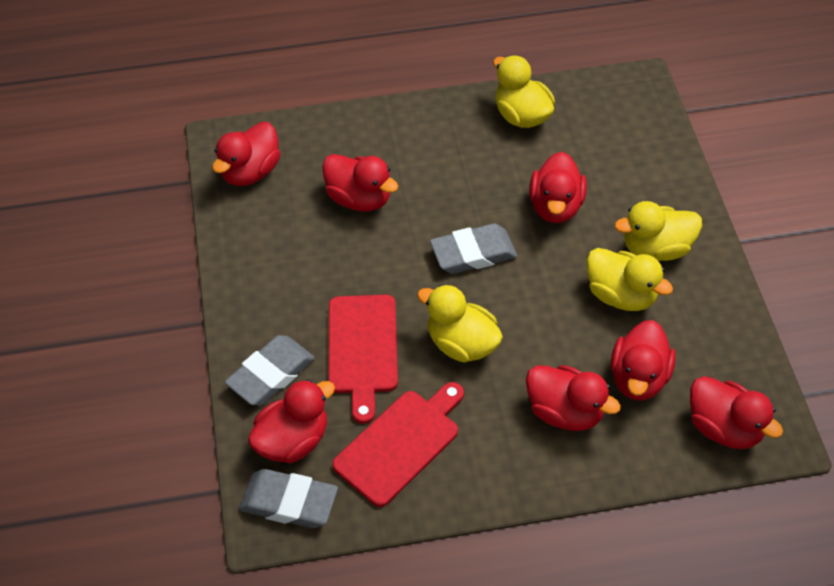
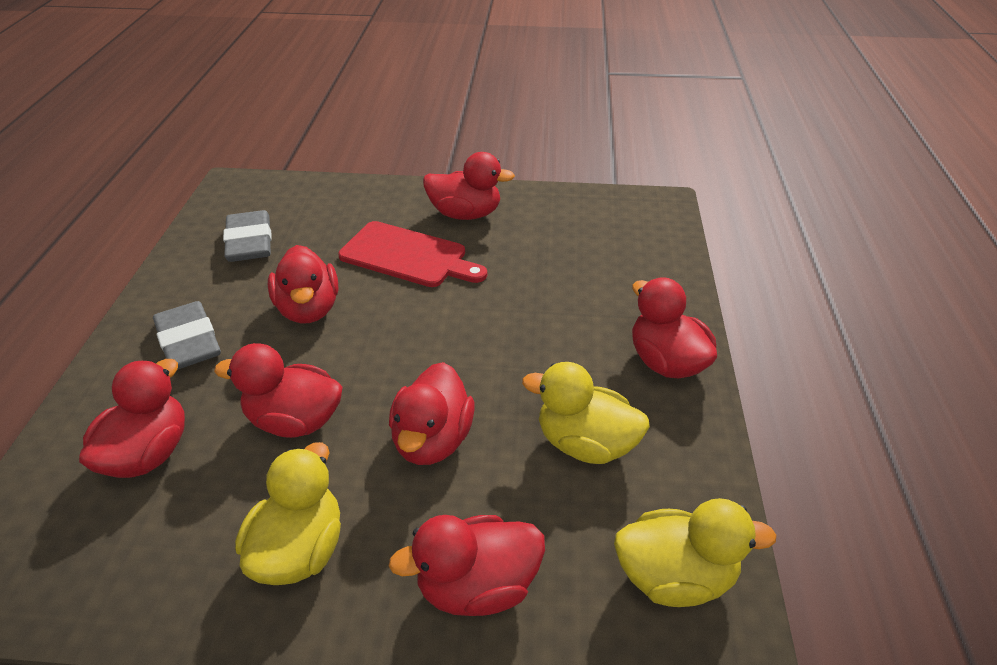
grey eraser: [225,335,315,405] [239,469,338,528] [430,223,517,274] = 3 -> [153,301,221,370] [223,210,272,262] = 2
red cutting board: [329,295,398,424] [332,382,464,507] = 2 -> [338,221,487,287] = 1
yellow duck: [417,284,503,363] [493,55,555,128] [586,248,673,311] [614,201,702,261] = 4 -> [235,442,341,585] [522,362,650,464] [614,498,777,607] = 3

